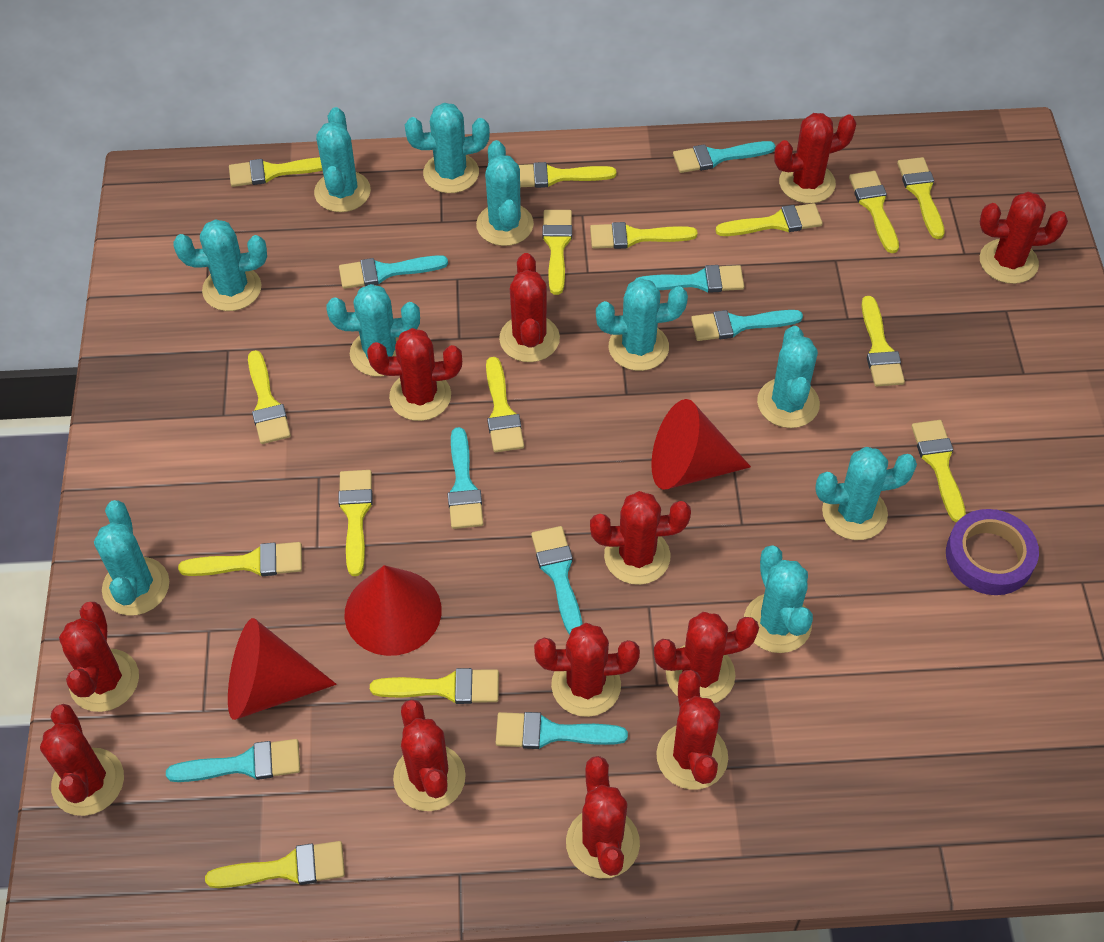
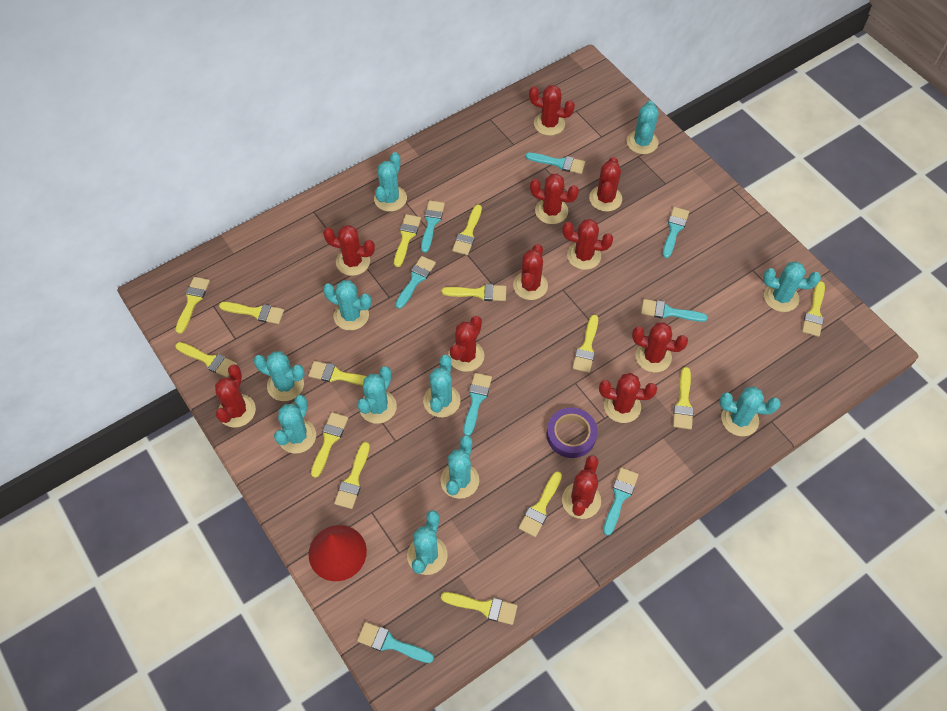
red cactus: [40,704,124,816] [59,602,139,712] [367,328,462,421] [393,699,466,811] [499,253,560,362] [534,623,640,717] [566,756,640,878] [590,491,691,585] [654,612,759,703] [656,670,728,790] [774,113,857,204] [980,192,1068,284] = 12 -> [215,365,256,428] [323,225,375,276] [448,316,484,372] [513,244,548,300] [529,85,575,136] [530,174,579,224] [562,219,613,270] [562,455,601,519] [589,157,622,212] [599,373,657,423] [632,322,688,373] = 11
red cone: [228,618,337,720] [344,565,441,656] [651,399,751,490] = 3 -> [309,525,367,581] = 1
turquoise cactus: [94,500,169,616] [174,219,267,311] [314,107,371,212] [326,284,420,377] [405,103,490,193] [476,140,534,246] [596,278,688,371] [744,545,813,653] [757,326,820,428] [815,447,917,540] = 10 -> [253,351,305,401] [274,395,316,454] [323,280,371,330] [357,366,397,424] [374,152,407,212] [407,510,448,575] [423,355,461,417] [440,435,479,499] [627,100,659,154] [719,386,781,436] [763,261,821,312] = 11
yellow brush: [178,542,302,576] [205,841,345,888] [229,157,323,187] [248,350,291,444] [338,470,373,576] [370,668,499,704] [486,357,524,452] [519,162,616,188] [542,210,572,295] [590,222,698,249] [716,203,823,236] [849,171,899,253] [861,296,905,387] [897,157,945,239] [911,420,966,522] = 15 -> [175,277,210,334] [175,342,237,378] [219,302,284,324] [308,361,367,386] [311,412,348,478] [334,442,370,509] [394,214,421,267] [441,284,506,301] [441,592,518,625] [452,205,482,255] [519,471,562,537] [572,315,598,373] [673,367,694,429] [802,281,825,337] = 14

